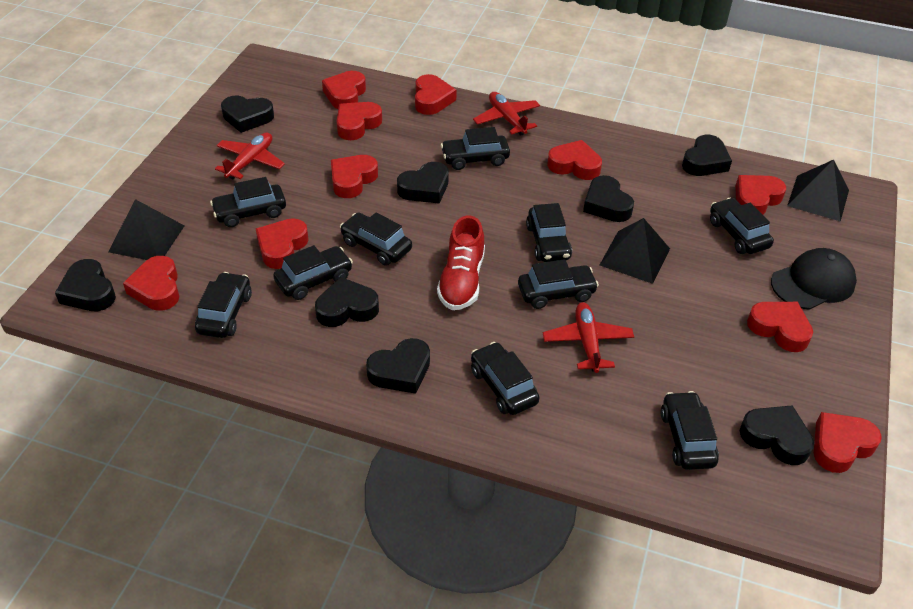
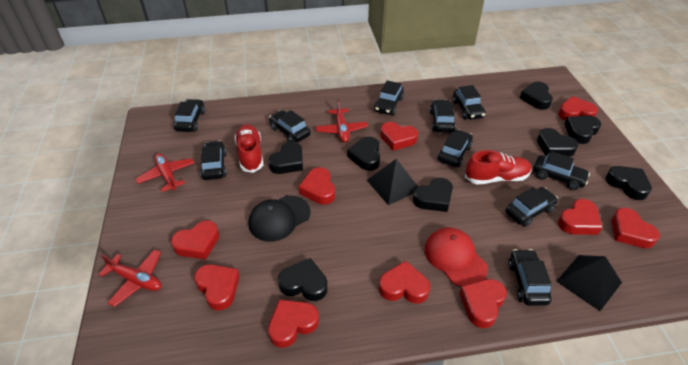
black pyramid: [108,199,184,260] [600,218,670,284] [787,160,849,222] = 3 -> [367,159,418,205] [556,255,622,311] = 2
red cap: none = 0 -> [425,227,488,287] = 1
red shoe: [437,215,485,310] = 1 -> [235,124,263,173] [465,150,532,185] = 2

